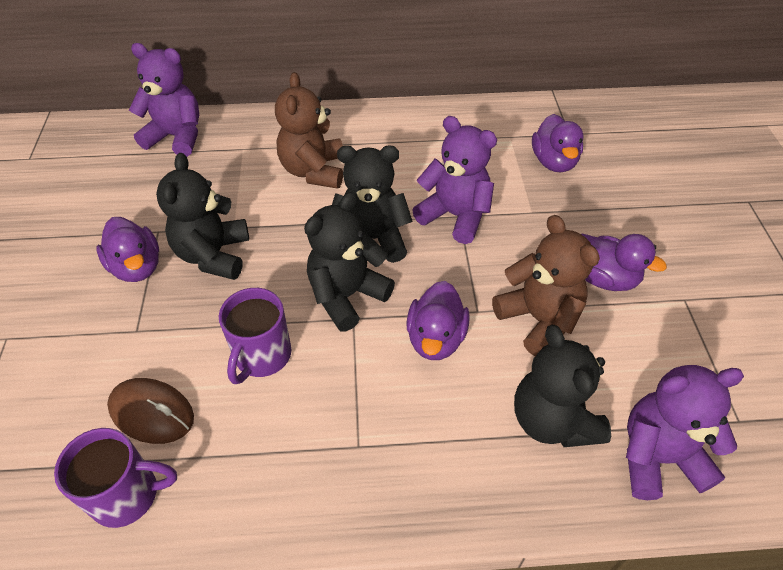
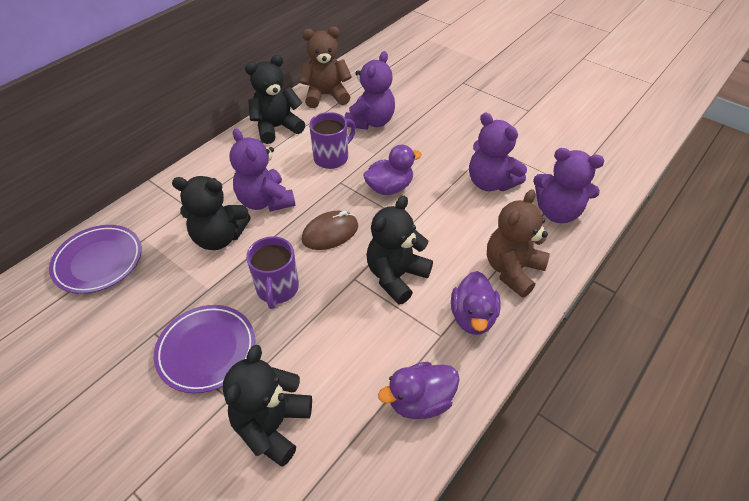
purple duck: [96,217,159,282] [406,281,470,360] [532,114,584,173] [581,233,667,291] = 4 -> [363,145,422,195] [378,362,460,419] [451,271,501,335] = 3
purple plate: none = 0 -> [49,225,142,294] [154,305,255,393] = 2
purple teddy bear: [129,43,199,157] [412,116,497,244] [626,365,744,500] = 3 -> [230,129,295,212] [345,51,395,130] [469,113,527,191] [533,148,604,223] = 4

